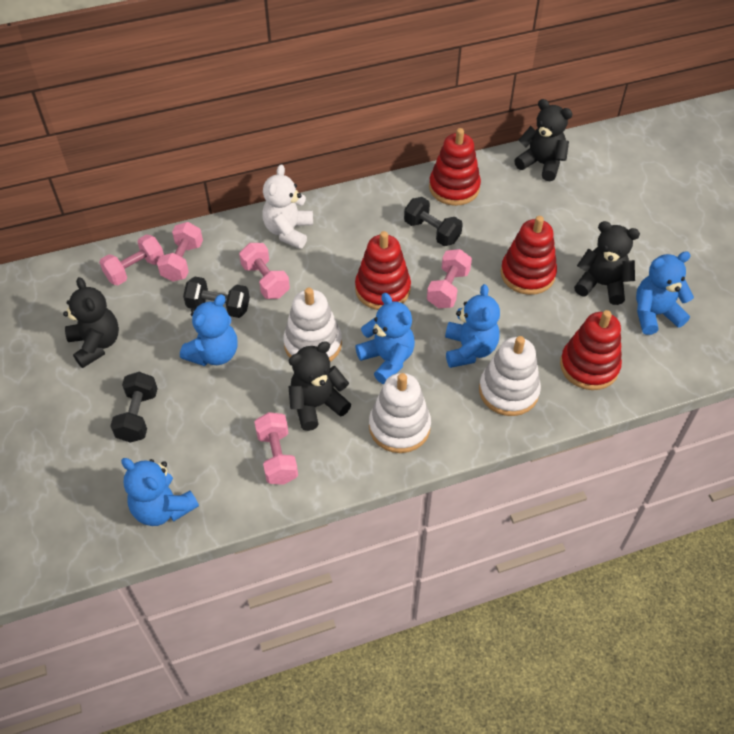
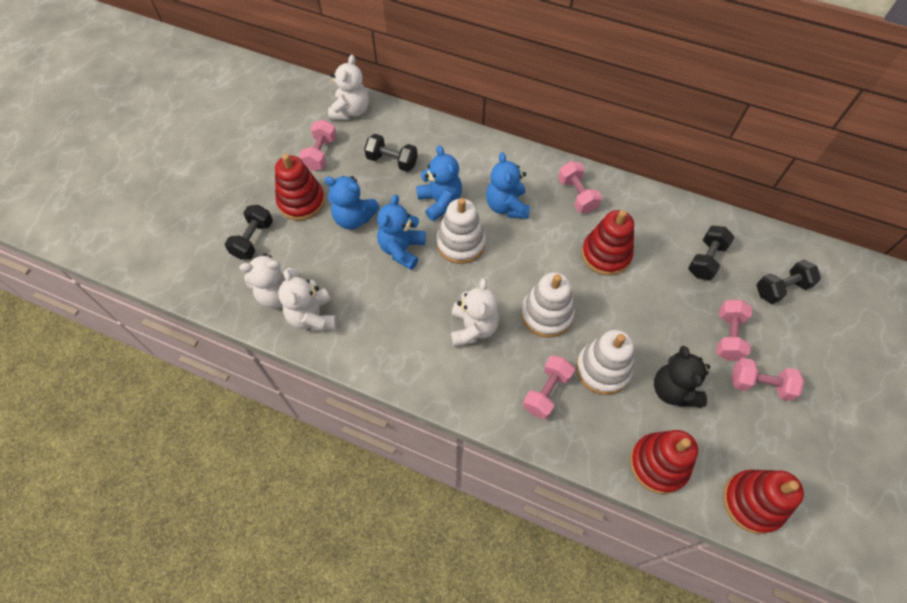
black dumbbell: [110,372,158,443] [183,277,250,318] [404,197,463,246] = 3 -> [225,205,273,260] [364,134,418,172] [688,226,734,280] [756,260,821,304] = 4
black teddy bear: [63,277,119,368] [288,341,351,431] [514,99,573,181] [574,221,640,305] = 4 -> [654,346,710,408] = 1
blue teddy bear: [121,458,199,526] [180,294,238,366] [355,293,415,384] [445,284,500,368] [636,251,694,335] = 5 -> [325,176,380,230] [377,195,426,270] [416,145,462,221] [486,152,530,219] = 4
white teddy bear: [262,164,313,249] = 1 -> [239,253,300,308] [278,269,337,331] [328,55,369,120] [451,278,499,347] = 4

